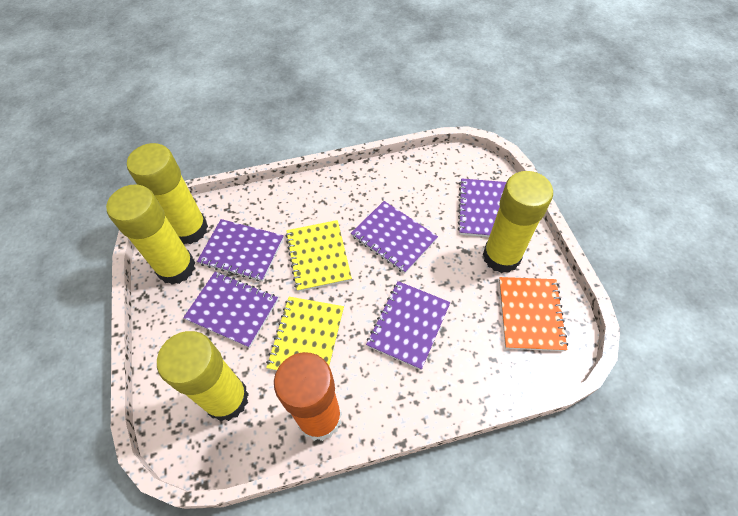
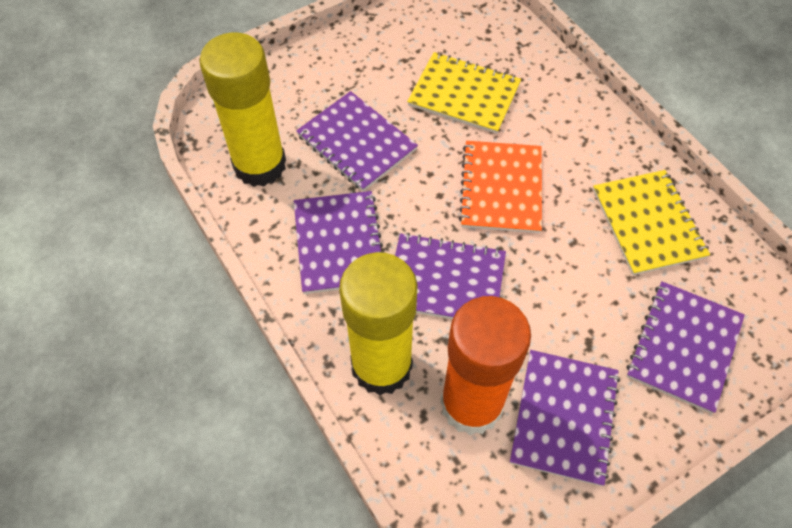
yellow glue stick: [106,184,195,285] [127,143,208,244] [157,331,249,421] [483,171,553,273] = 4 -> [199,32,286,187] [339,252,418,395] = 2

